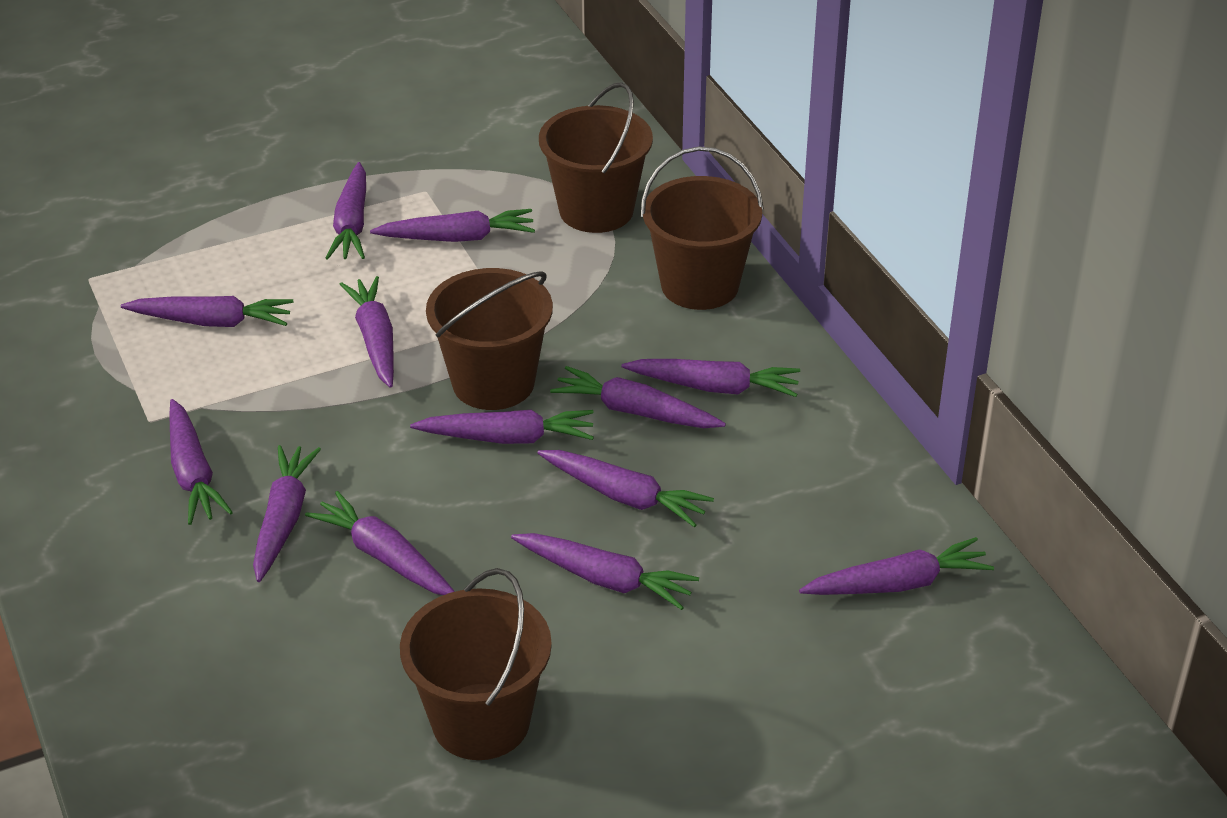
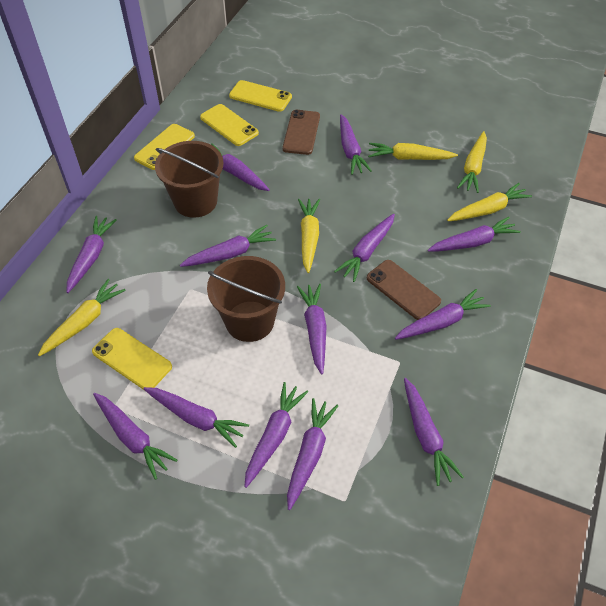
brown bucket: [400,568,552,760] [426,268,553,410] [539,82,653,233] [641,147,764,310] = 4 -> [155,141,224,218] [207,256,285,342] = 2
brown phone: none = 0 -> [283,110,320,155] [367,260,441,320] = 2
yellow carrot: none = 0 -> [38,279,126,356] [298,199,320,273] [368,143,458,160] [447,183,532,221] [457,131,487,193] = 5
yellow phone: none = 0 -> [92,328,172,390] [134,124,195,170] [200,104,259,146] [229,80,292,112] = 4

